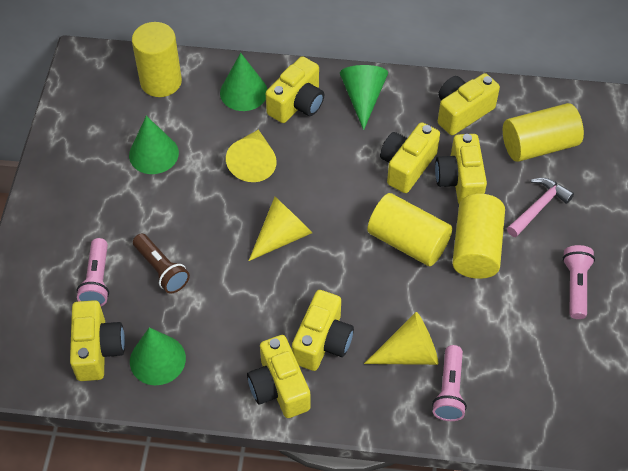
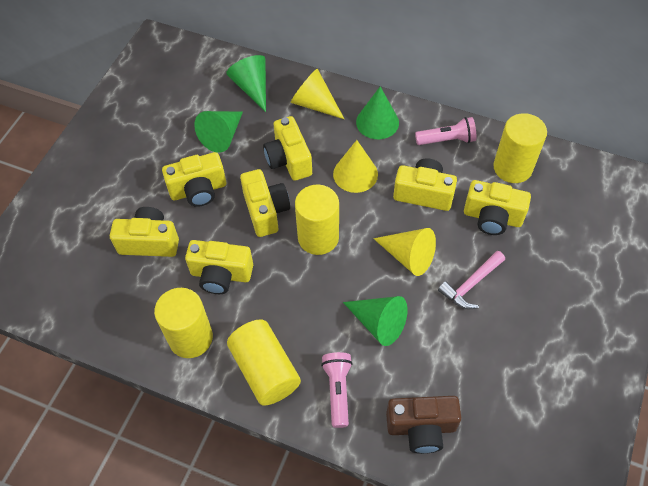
brown camera: none = 0 -> [386,396,461,454] = 1
brown flashlight: [133,233,190,294] = 1 -> none = 0
pink flashlight: [76,238,109,306] [432,345,467,421] [562,245,595,319] = 3 -> [321,352,353,428] [415,117,476,145] = 2

